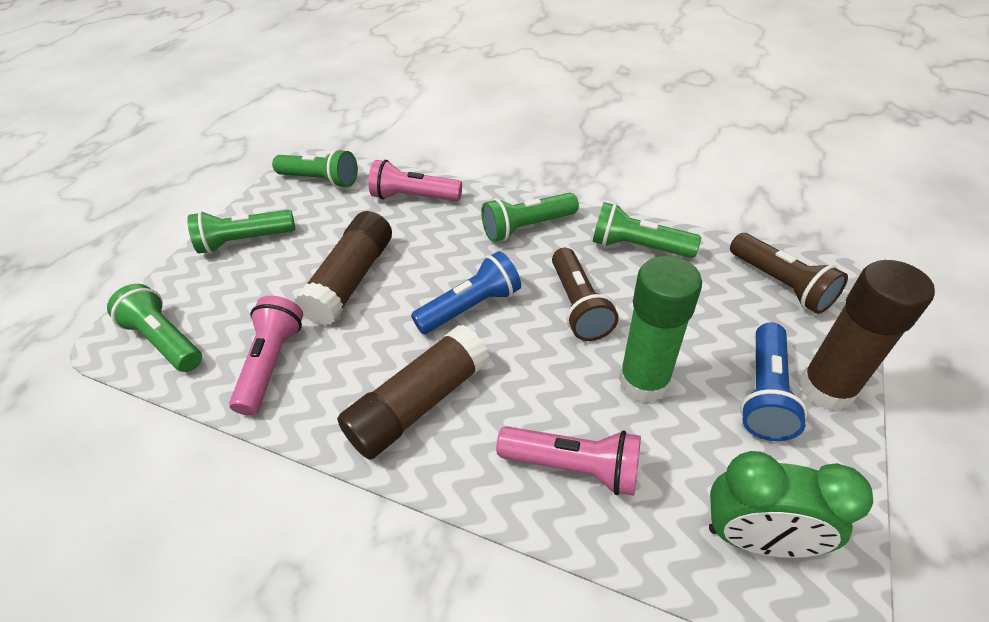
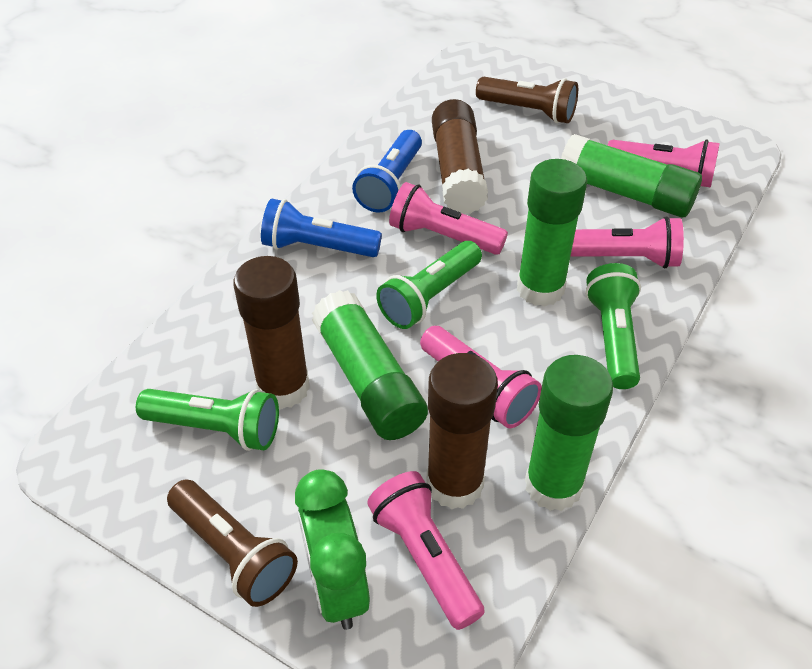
green flashlight: [107,284,202,372] [187,210,295,254] [272,149,358,188] [481,193,579,242] [593,202,701,258] = 5 -> [136,389,279,451] [376,241,482,329] [585,263,641,389] = 3
green glue stick: [619,256,702,403] = 1 -> [312,290,428,440] [517,159,587,307] [525,355,613,511] [561,134,702,217] = 4
pink flashlight: [229,296,303,415] [368,160,462,201] [496,426,641,496] = 3 -> [367,471,485,630] [389,182,508,255] [420,326,542,428] [571,216,684,268] [607,140,720,187] = 5

